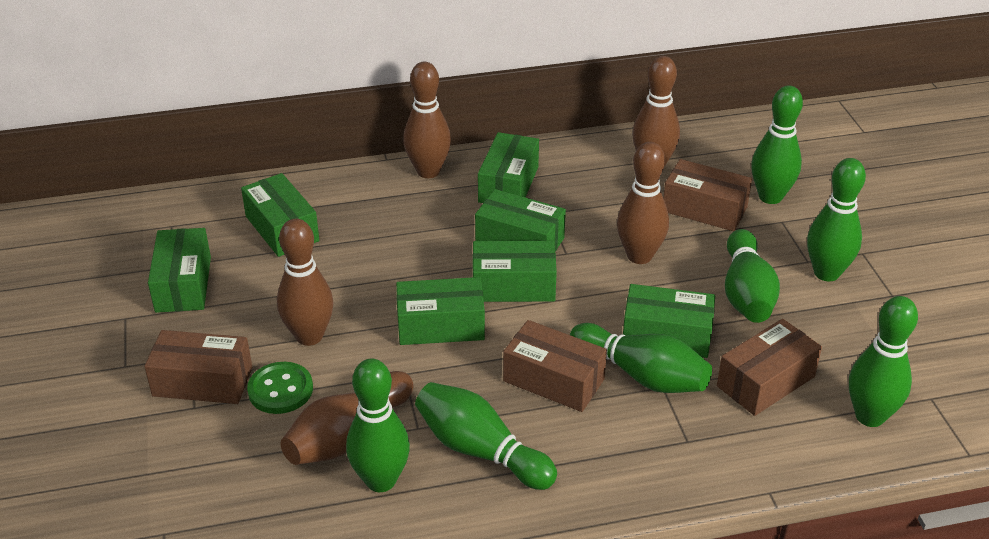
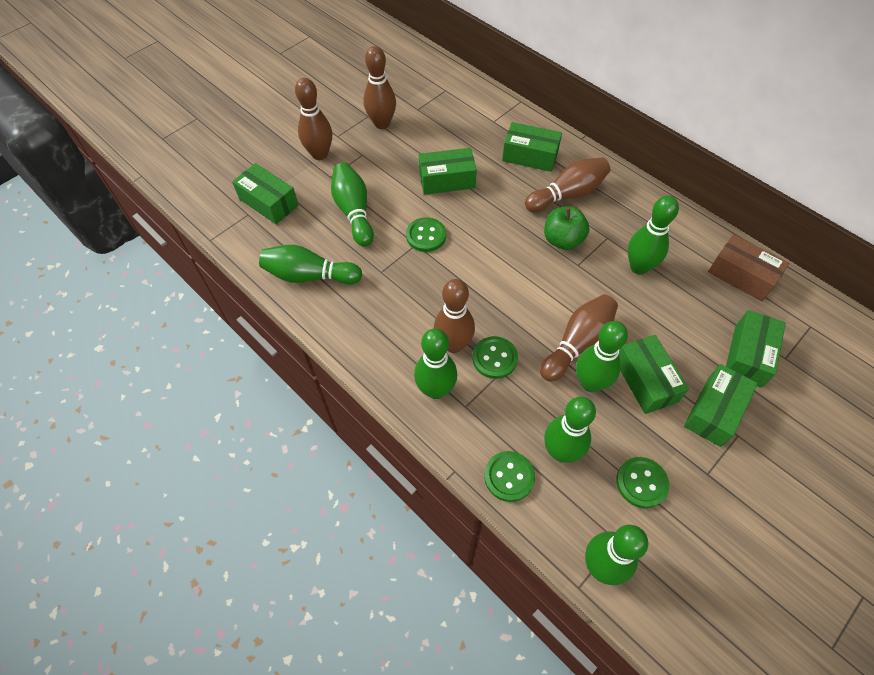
brown box: [144,330,252,404] [503,320,607,412] [663,159,752,231] [717,319,822,416] = 4 -> [708,234,789,302] = 1
green apple: none = 0 -> [544,206,589,250] = 1
green box: [148,228,211,313] [241,173,319,257] [396,277,485,345] [472,241,557,302] [475,189,566,252] [478,132,539,203] [623,284,715,358] = 7 -> [232,163,299,224] [419,148,477,195] [502,122,562,172] [619,335,689,414] [684,364,758,447] [726,310,786,388] = 6
green button: [247,362,313,414] = 1 -> [406,217,446,252] [472,336,518,379] [484,451,535,502] [616,457,669,508] = 4

